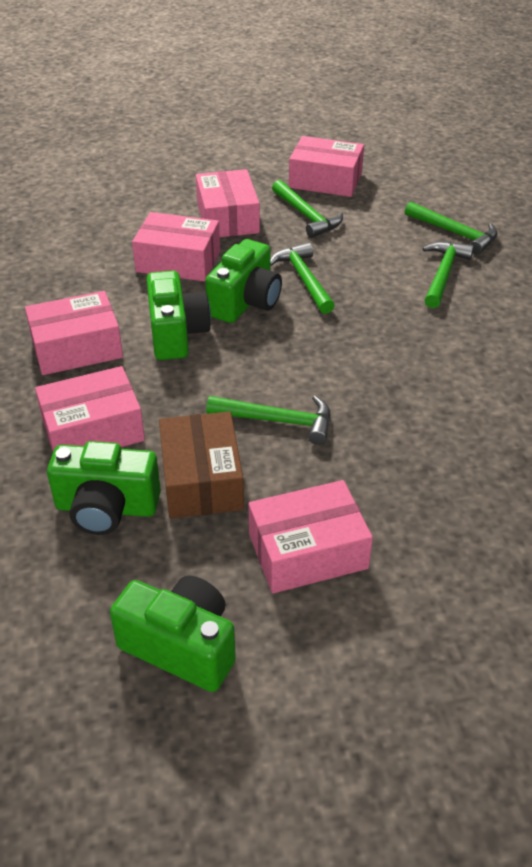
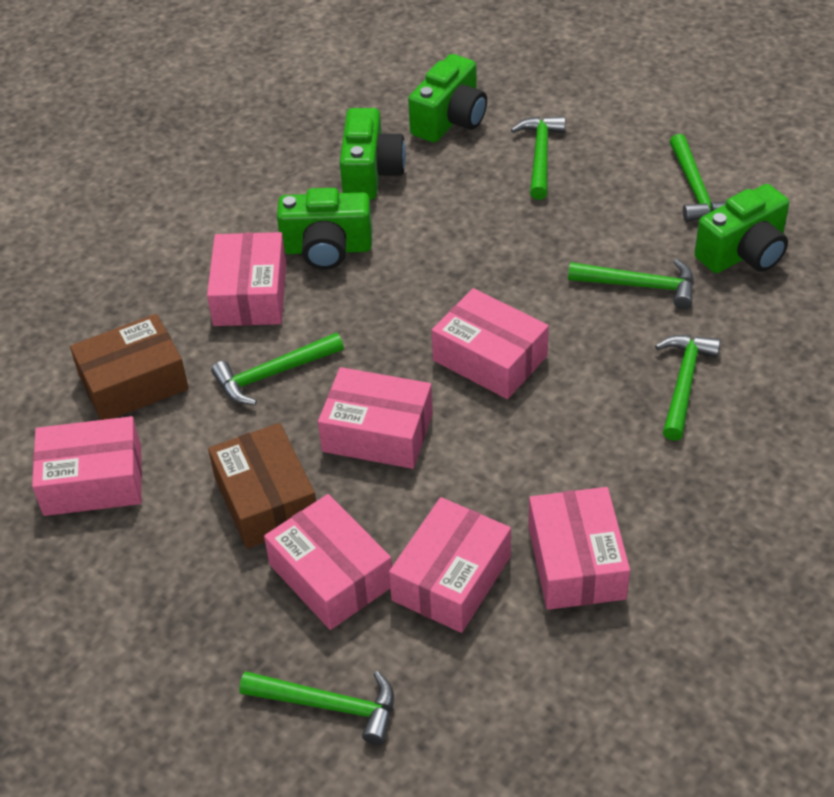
brown box: [159,411,244,519] = 1 -> [70,314,189,420] [208,423,316,549] = 2
green hammer: [206,396,331,445] [271,242,335,314] [272,180,343,238] [405,201,498,255] [423,241,474,308] = 5 -> [211,333,344,405] [239,671,394,745] [511,116,566,200] [568,259,694,309] [655,335,721,441] [669,134,726,222] = 6
pink box: [25,291,123,375] [35,366,145,451] [132,212,220,282] [196,169,260,237] [248,480,373,593] [289,136,364,197] = 6 -> [32,416,142,516] [207,232,286,326] [264,494,392,630] [318,367,433,469] [389,497,511,633] [431,288,549,399] [528,487,630,610] = 7

